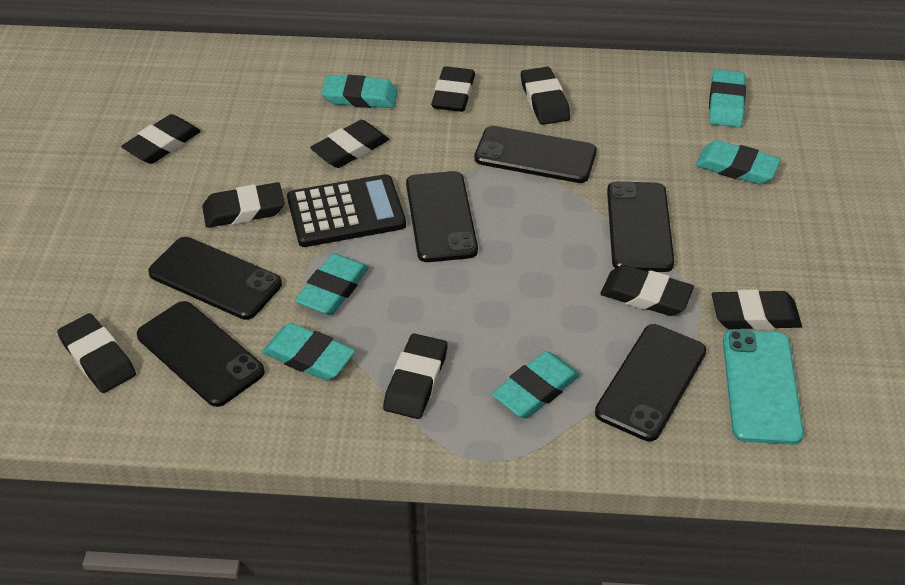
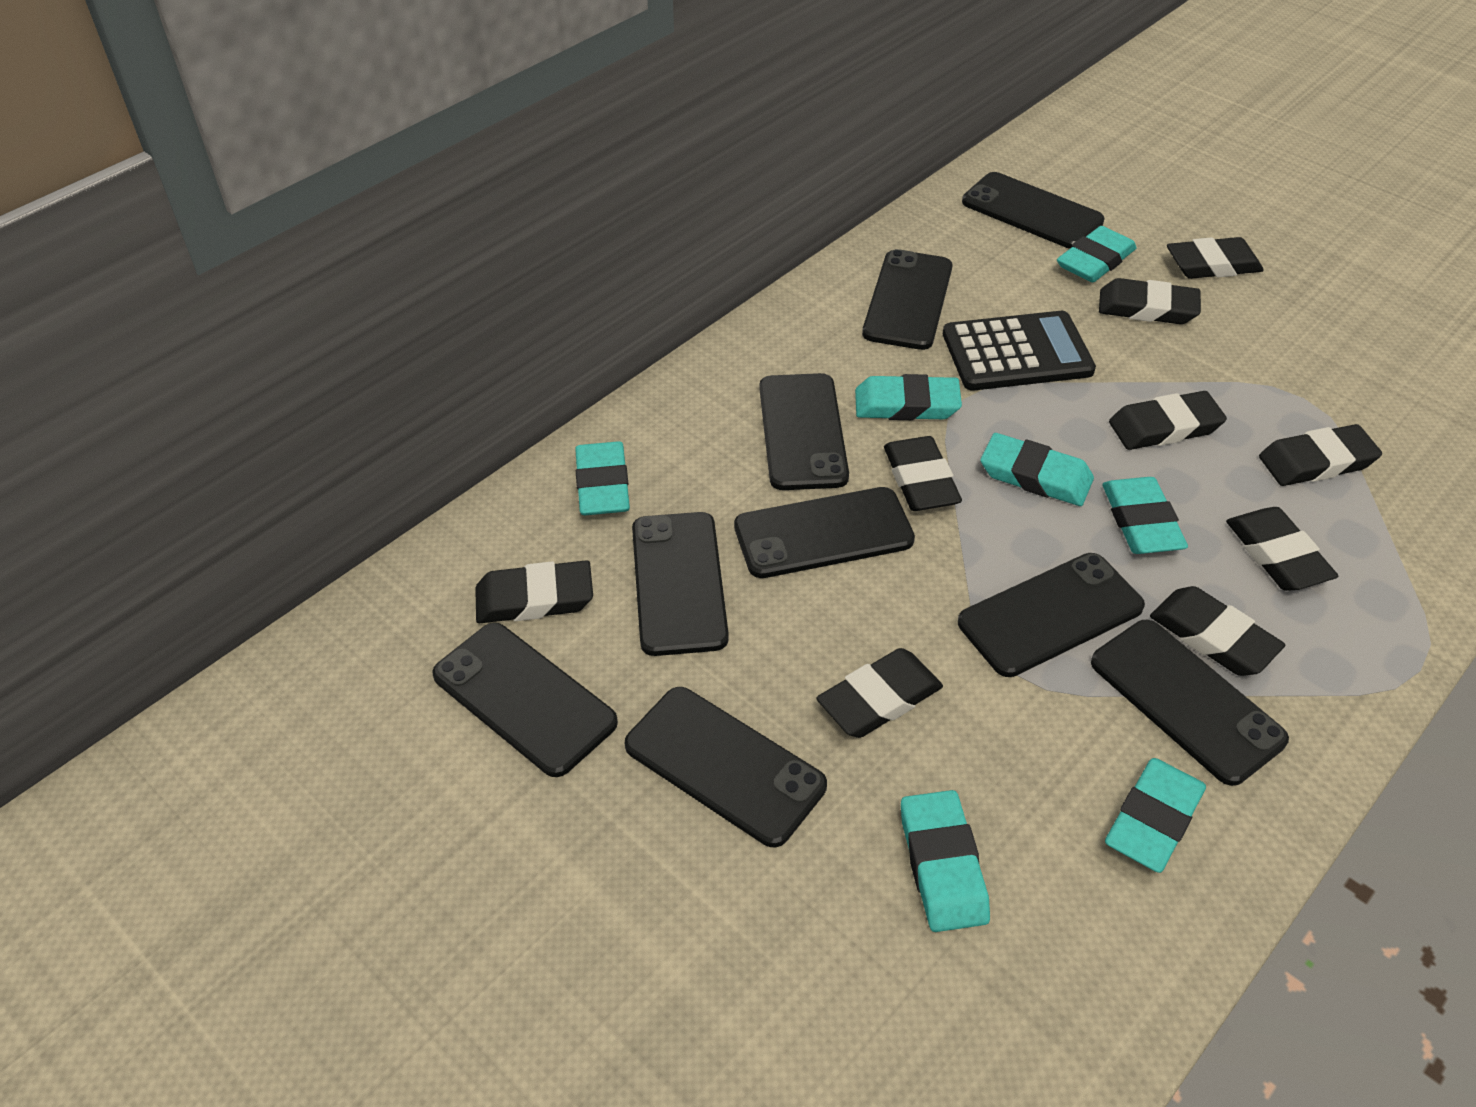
black phone: [137,301,265,407] [148,237,282,320] [406,171,478,262] [474,126,597,183] [595,324,706,441] [607,181,674,272] = 6 -> [432,623,618,777] [625,687,827,847] [632,512,729,656] [734,487,915,578] [759,373,849,490] [862,249,952,350] [958,553,1145,677] [962,172,1105,249] [1091,620,1289,786] = 9
turquoise eraser: [262,323,355,381] [295,253,369,315] [321,75,398,108] [492,351,580,419] [695,140,781,184] [709,69,746,128] = 6 -> [575,441,630,515] [855,374,962,420] [901,790,990,932] [981,433,1094,506] [1057,226,1137,282] [1102,477,1188,554] [1105,758,1206,873] = 7
turquoise phone: [723,330,804,445] = 1 -> none = 0

